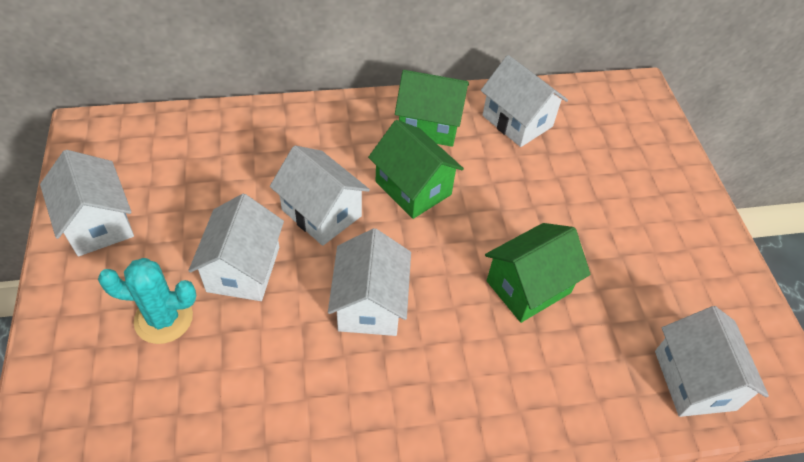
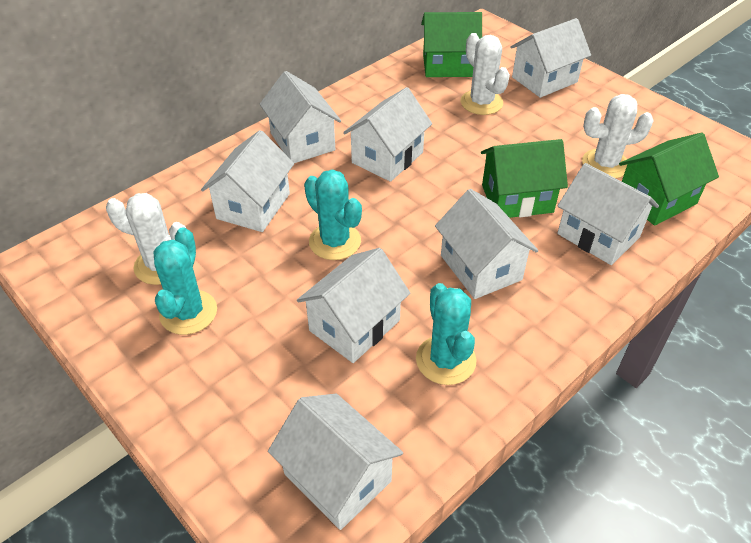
turquoise cactus: [98,258,196,344] = 1 -> [153,227,217,335] [304,169,362,260] [416,283,476,385] = 3
white cactus: none = 0 -> [106,193,186,285] [460,33,510,115] [582,94,654,178] = 3
white house: [40,150,134,256] [188,194,284,301] [270,146,370,246] [328,228,411,336] [481,55,568,147] [655,306,769,417] = 6 -> [201,130,294,232] [260,71,341,163] [268,394,403,530] [297,248,410,363] [343,87,432,182] [435,189,538,299] [510,18,591,98] [557,163,659,265] = 8

